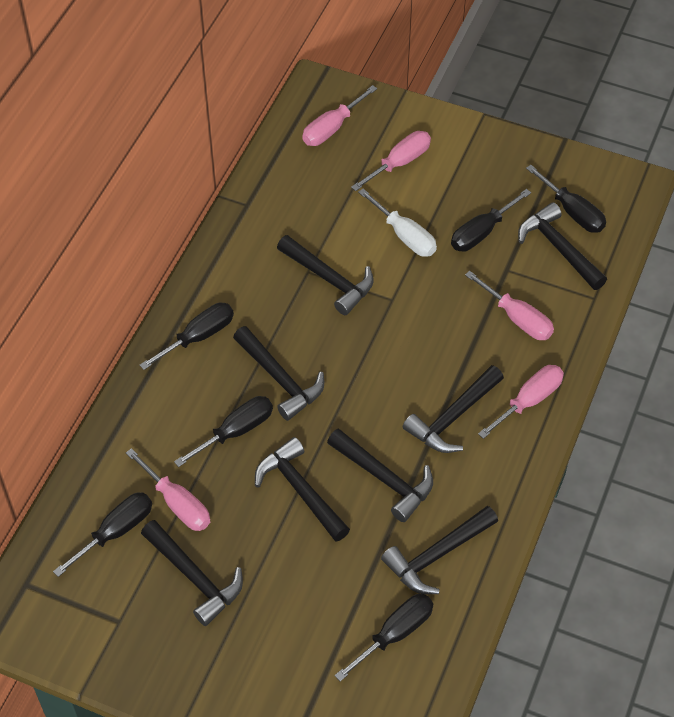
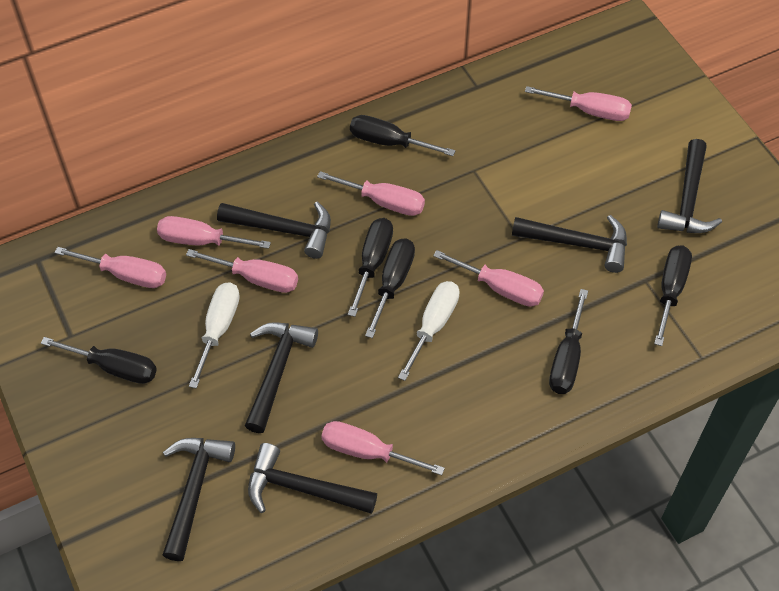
black hammer: [141,520,243,626] [233,326,324,421] [255,437,350,542] [277,235,374,315] [327,428,433,522] [381,506,498,594] [403,365,504,453] [518,202,607,290] = 8 -> [163,438,235,561] [217,201,331,259] [245,322,318,433] [248,443,377,514] [512,215,627,273] [657,139,722,233] = 6
pink screwdriver: [126,448,210,531] [302,85,377,146] [351,131,431,191] [465,271,554,340] [478,365,564,439] = 5 -> [55,247,166,288] [157,216,271,249] [186,249,298,293] [317,171,425,216] [321,421,445,475] [433,250,544,307] [525,86,632,121] = 7
white screwdriver: [358,189,437,257] = 1 -> [189,282,240,389] [398,281,460,381] = 2

